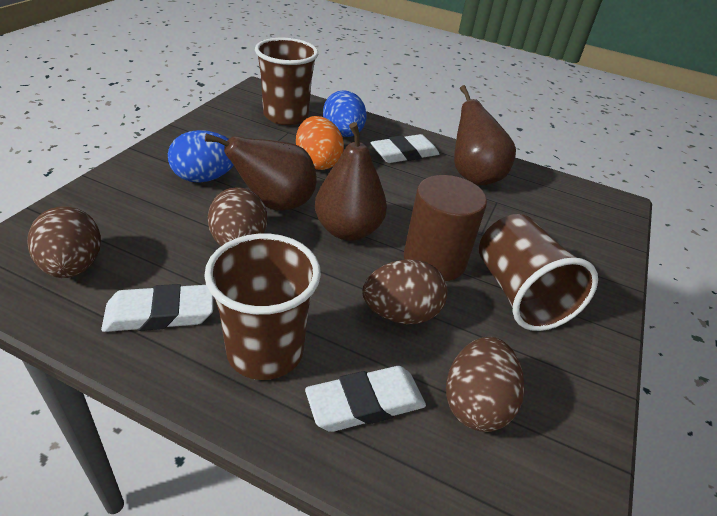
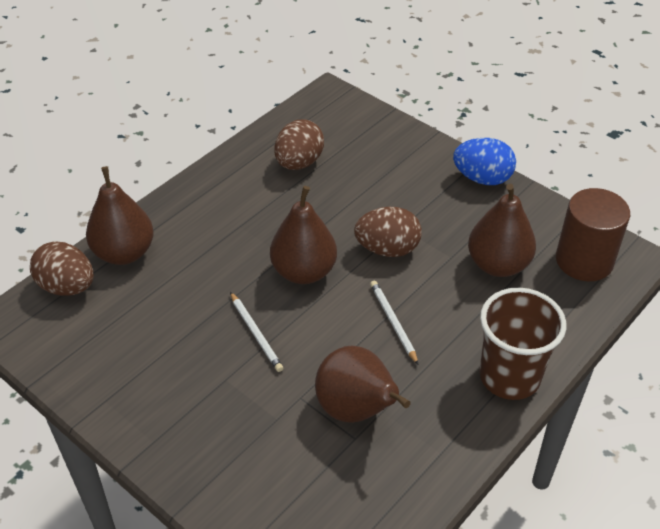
blue egg: [168,130,234,183] [323,90,367,137] = 2 -> [453,138,516,185] = 1
brown cup: [204,234,321,380] [255,38,318,125] [479,214,598,331] = 3 -> [479,288,566,400] = 1
brown egg: [28,206,101,278] [208,187,267,246] [363,260,448,324] [446,337,524,432] = 4 -> [30,242,94,296] [274,119,324,170] [354,207,422,257] = 3
brown pear: [205,134,317,211] [315,122,387,241] [454,85,516,185] = 3 -> [86,166,154,265] [270,186,337,284] [315,346,411,423] [468,184,536,277] = 4
orange egg: [296,116,344,170] = 1 -> none = 0
white eraser: [101,284,213,332] [305,366,426,432] [371,134,439,163] = 3 -> none = 0
white pencil: none = 0 -> [230,292,283,372] [370,281,418,364] = 2

